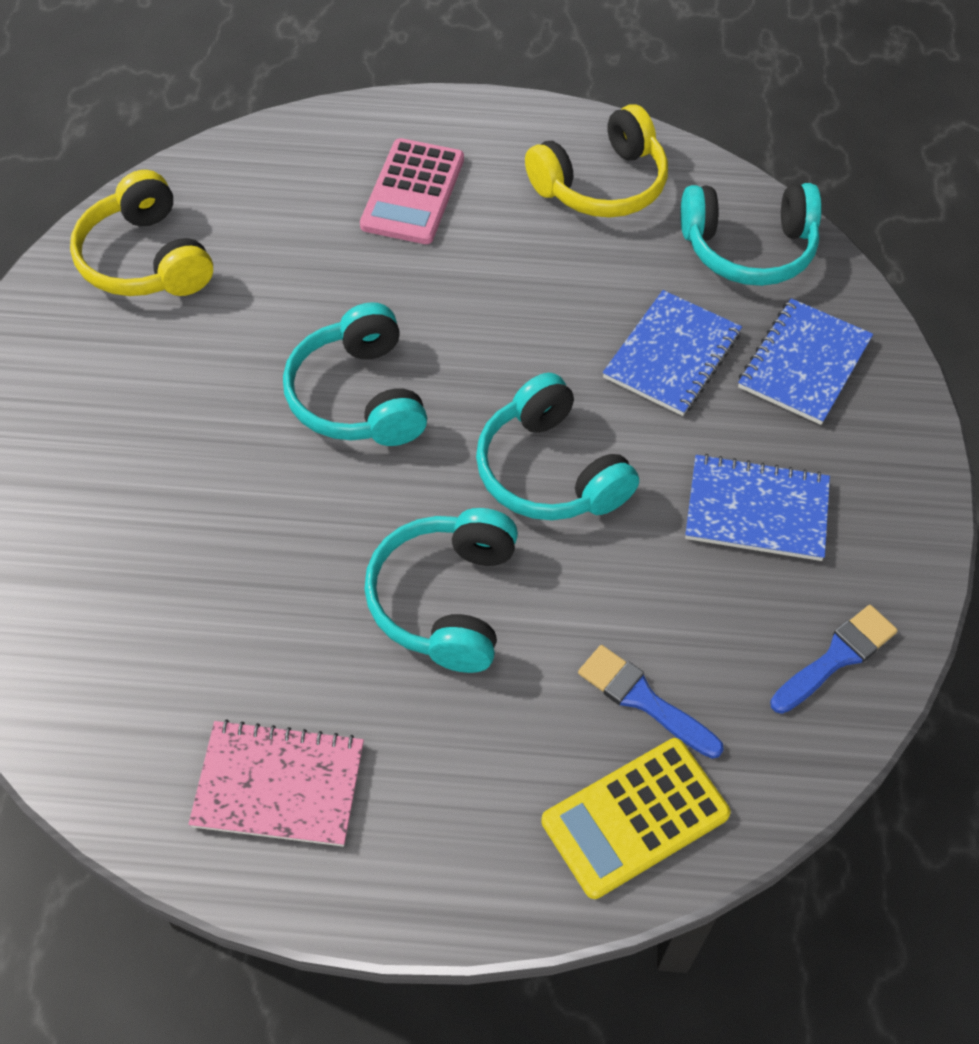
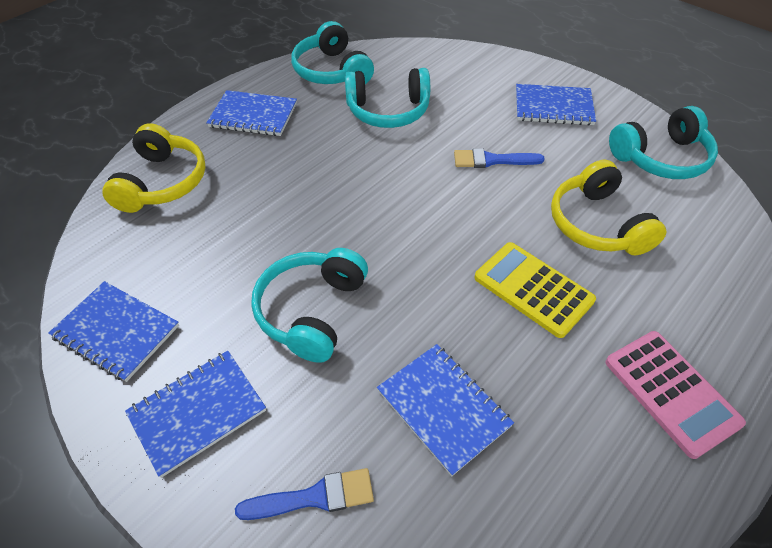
blue notebook: [603,290,742,416] [685,454,830,561] [738,298,873,425] = 3 -> [48,281,179,382] [125,351,266,478] [206,90,297,136] [377,344,514,476] [516,84,596,126] = 5
pink notebook: [189,719,364,847] = 1 -> none = 0

